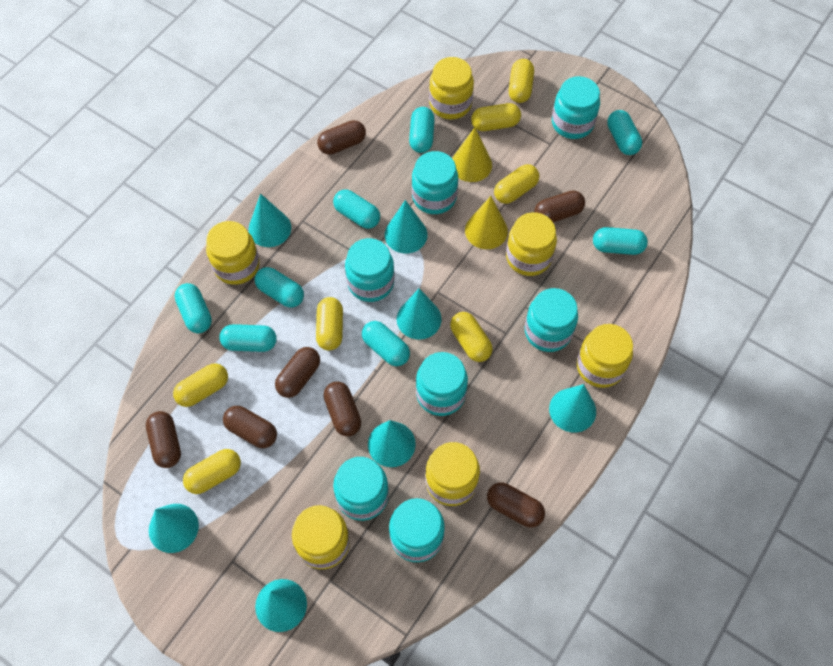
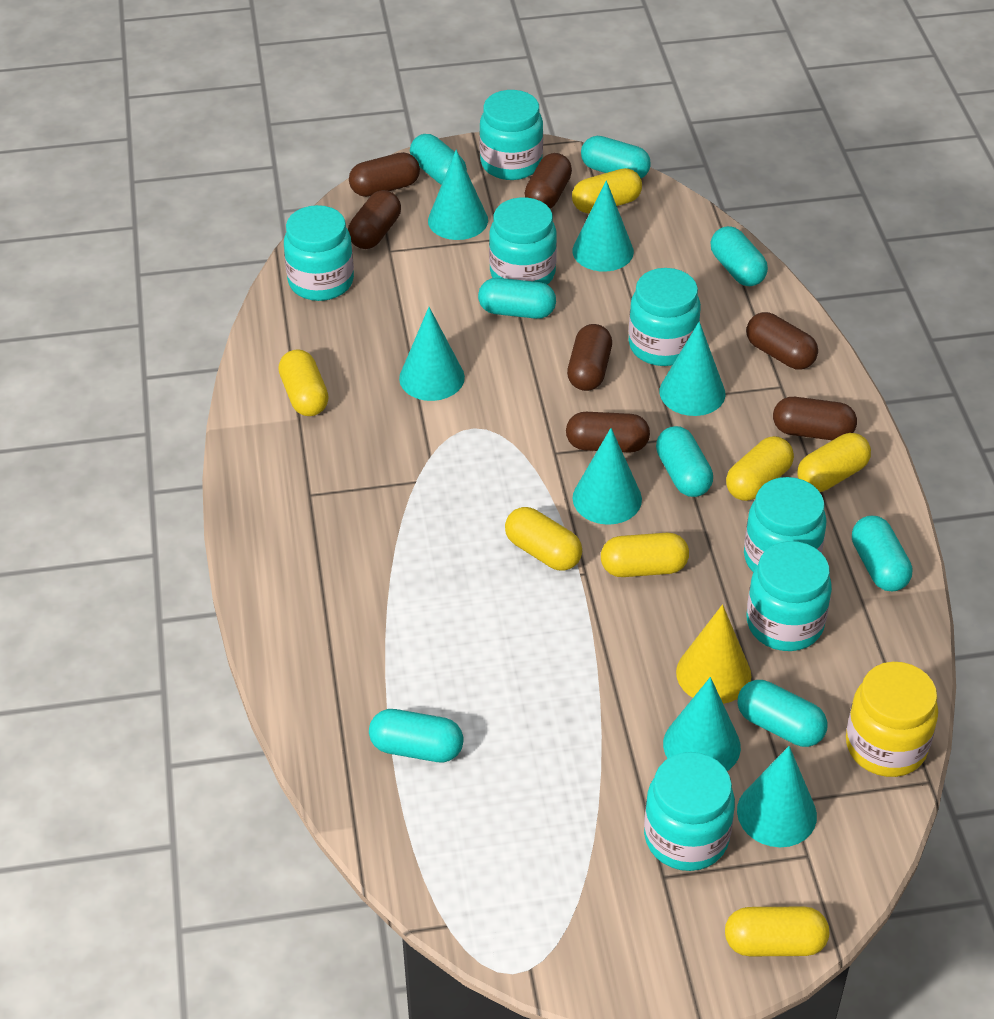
yellow cone: [452,127,492,182] [465,196,508,249] = 2 -> [676,604,751,704] = 1
yellow jar: [206,221,260,285] [292,505,350,569] [425,442,480,506] [429,57,474,119] [506,212,557,276] [577,324,633,388] = 6 -> [846,662,938,777] = 1

